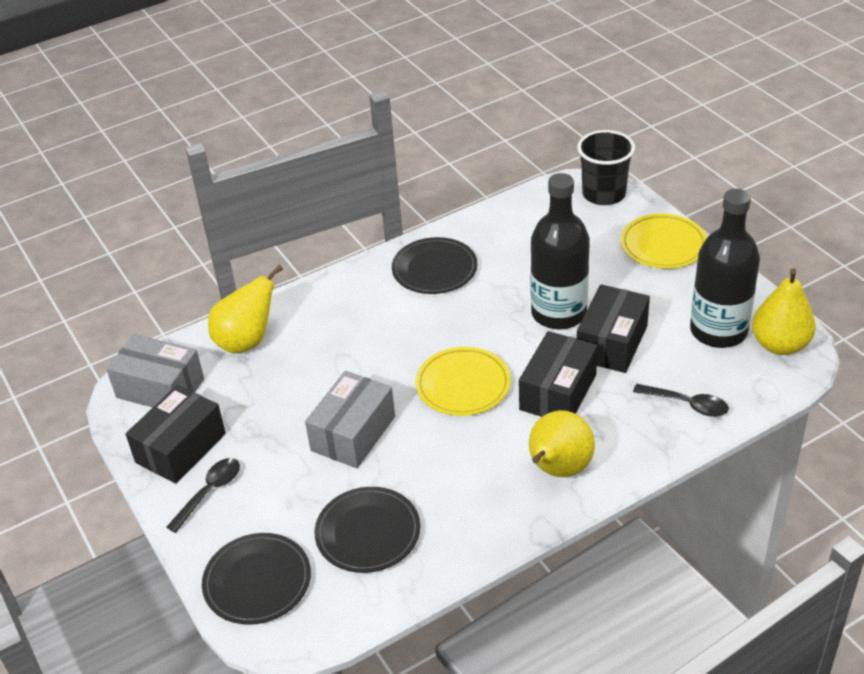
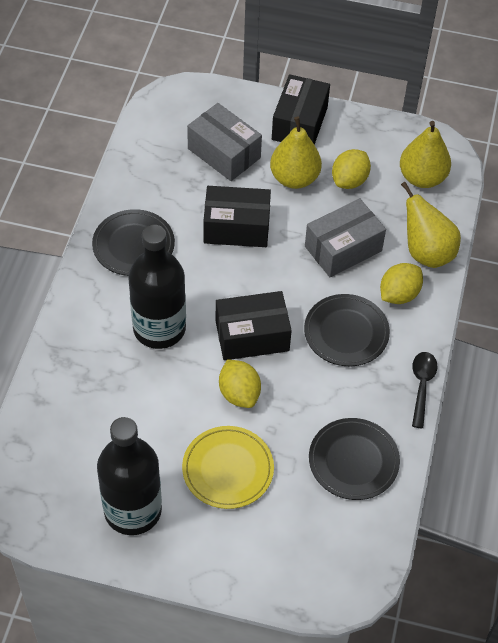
black cup: [577,130,635,205] = 1 -> none = 0
black spoon: [166,458,240,533] [633,384,729,417] = 2 -> [412,352,437,428] = 1
yellow lemon: none = 0 -> [219,359,261,408] [332,149,371,189] [380,263,423,304] = 3
yellow plate: [416,347,511,416] [621,213,707,269] = 2 -> [182,426,274,509] = 1

